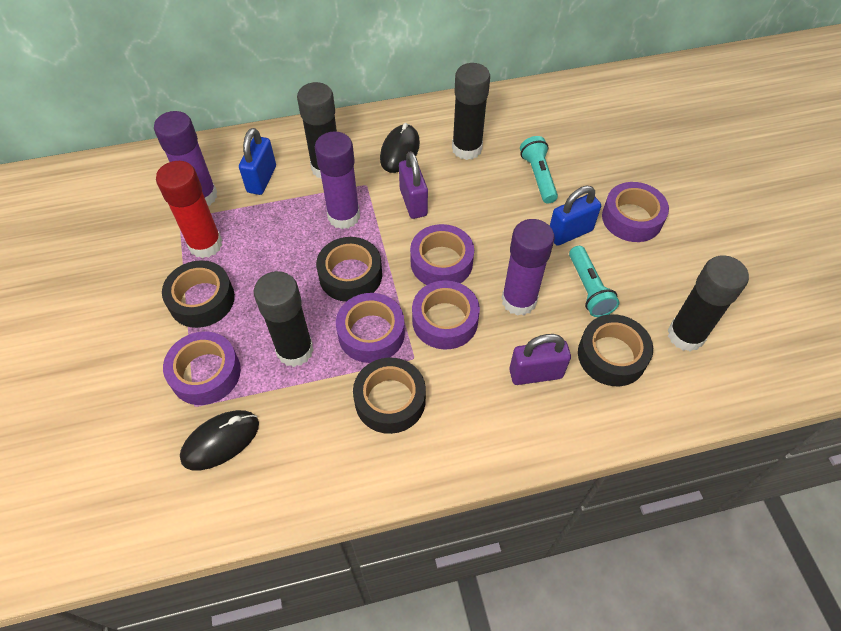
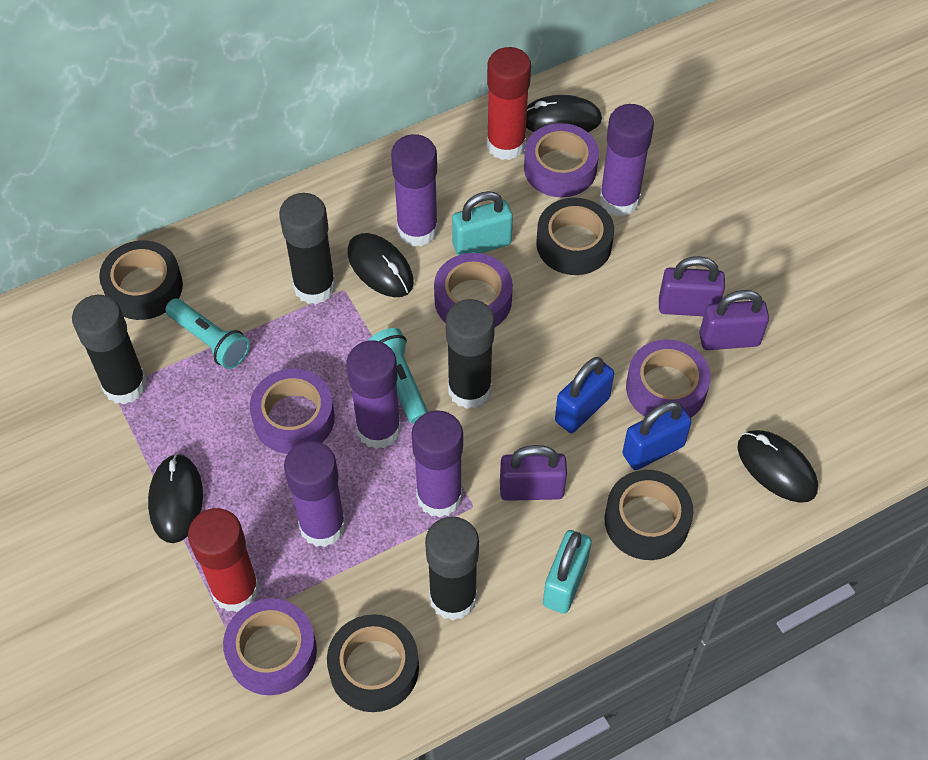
black mouse: [180,410,259,470] [380,123,420,173] = 2 -> [148,454,203,543] [348,233,414,297] [526,95,602,132] [738,430,818,503] = 4
purple glue stick: [154,111,217,206] [315,131,360,229] [502,219,555,316] = 3 -> [284,441,346,547] [347,340,401,449] [391,134,438,247] [412,410,463,517] [600,104,654,216] = 5
purple padlock: [399,151,428,219] [509,334,571,385] = 2 -> [500,445,567,501] [659,256,725,316] [699,290,769,350] = 3
red glue stick: [156,161,222,258] = 1 -> [188,508,259,612] [487,47,531,160] = 2
turquoise padlock: none = 0 -> [452,191,513,256] [543,530,592,614] = 2

